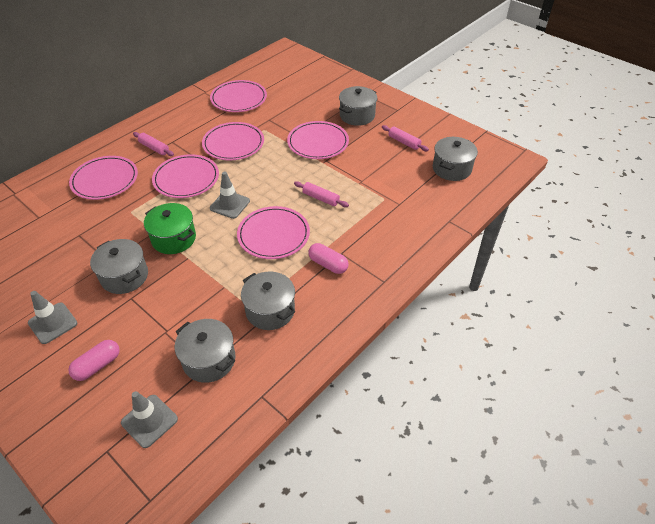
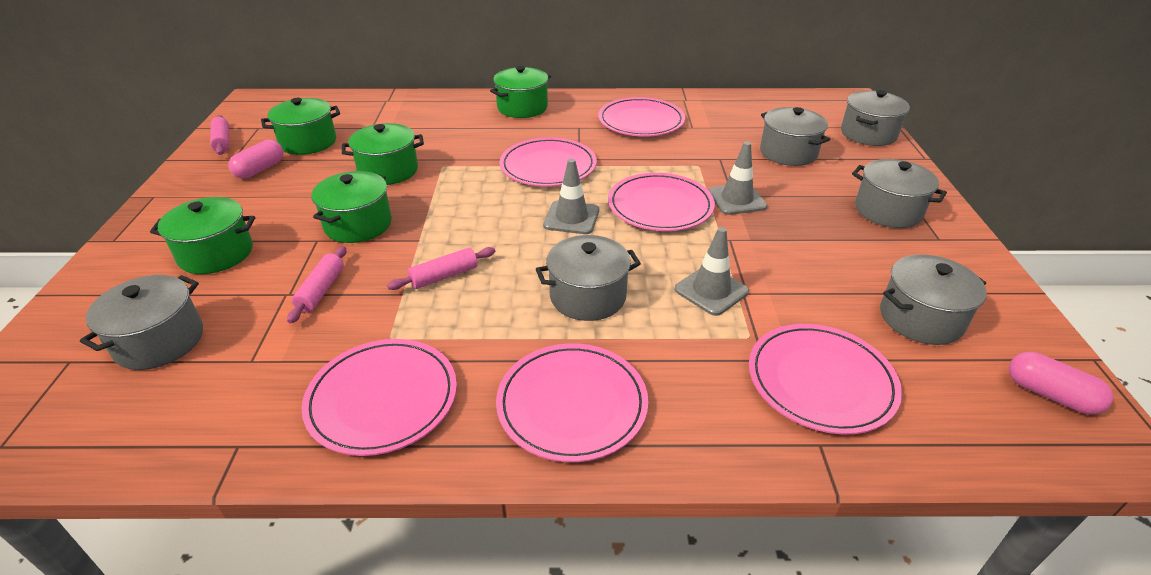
green pot: [144,203,196,254] = 1 -> [150,197,255,274] [261,98,340,155] [312,171,392,243] [342,123,424,185] [490,66,551,118] = 5
grey pot: [90,239,148,294] [175,319,236,383] [241,272,295,330] [339,86,377,126] [433,137,478,181] = 5 -> [80,275,203,370] [536,235,641,321] [760,107,830,166] [841,90,910,146] [852,159,947,228] [880,254,987,345] = 6

